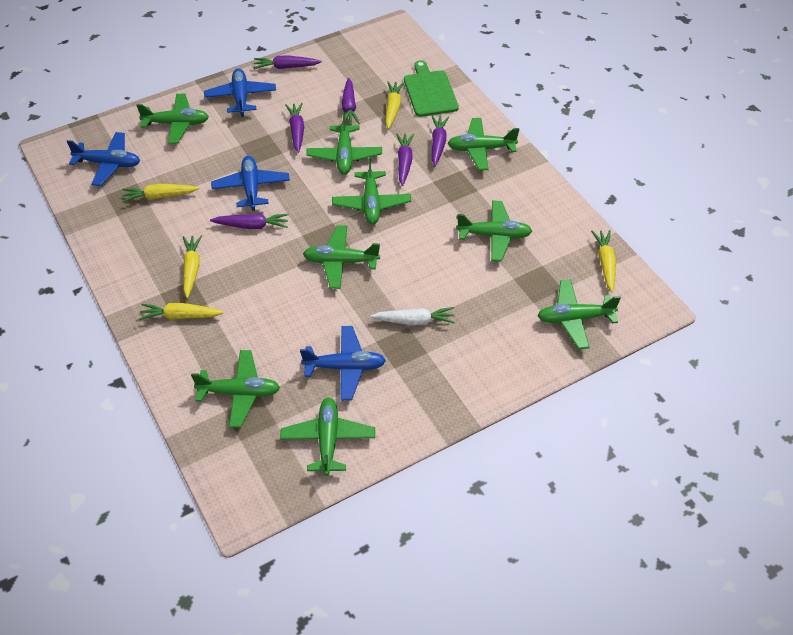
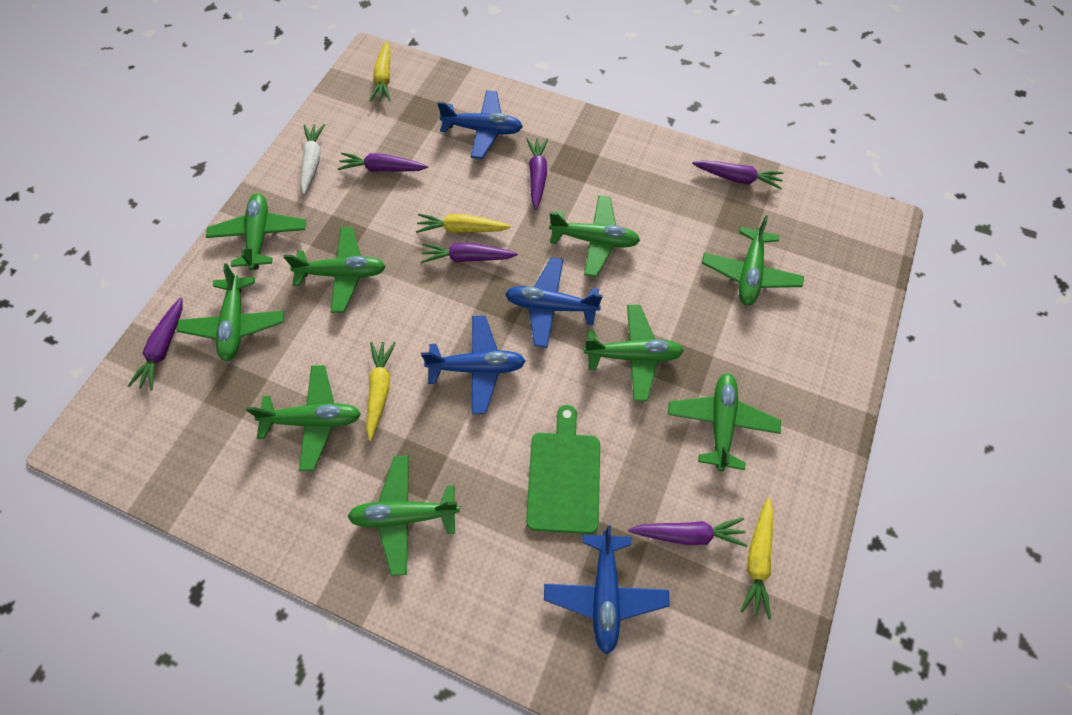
yellow carrot: [122,184,199,202] [139,303,224,320] [183,235,202,298] [386,81,404,129] [591,230,616,293] = 5 -> [366,342,396,441] [370,41,391,102] [416,214,511,233] [740,497,773,619] = 4

